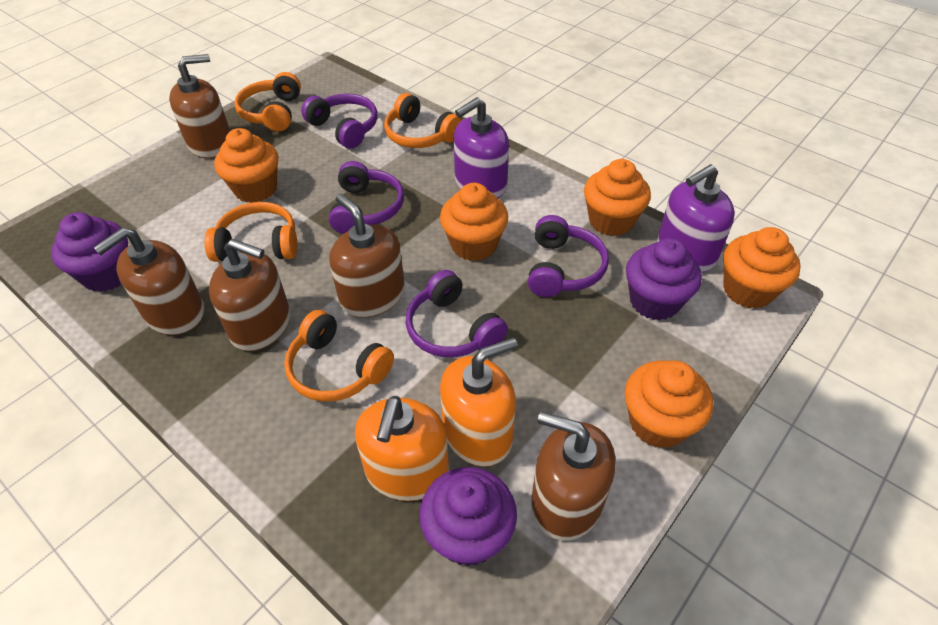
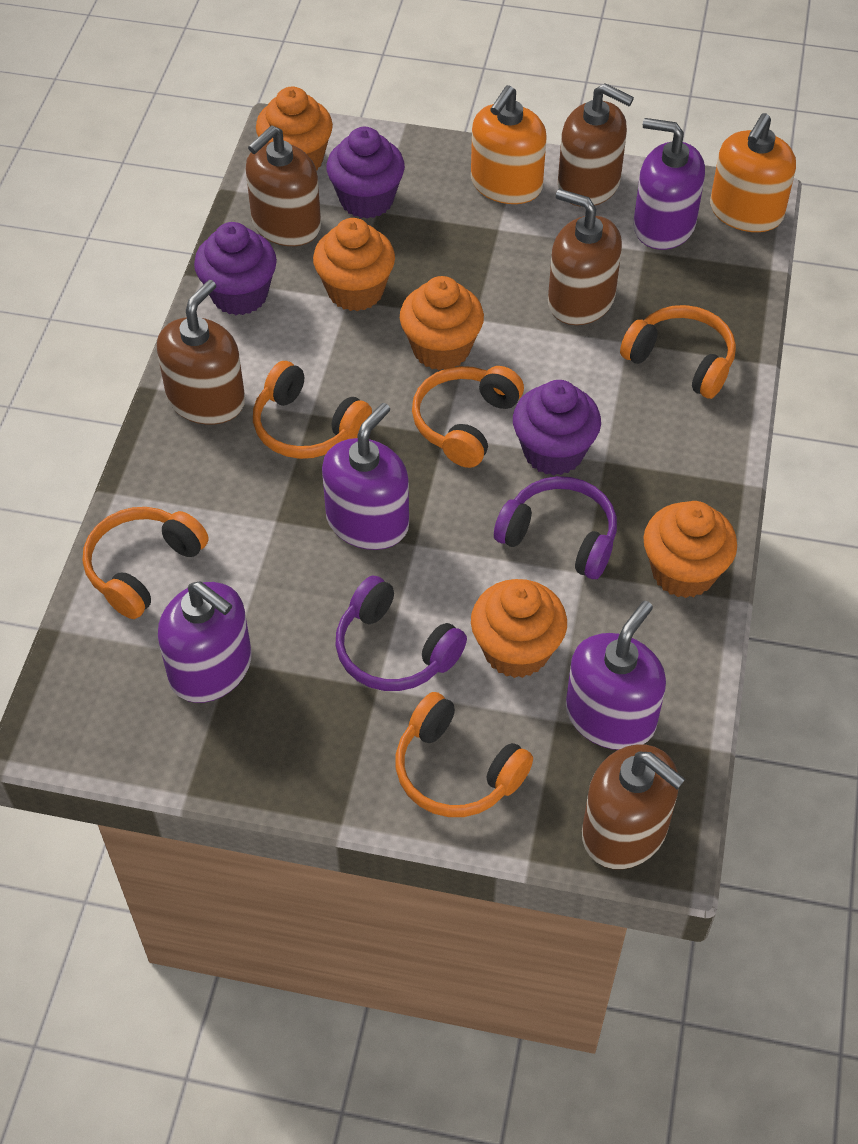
orange headphones: [204,202,297,262] [234,72,301,131] [284,310,394,402] [384,93,462,148] = 4 -> [83,507,209,619] [253,361,372,459] [396,692,533,817] [412,366,524,468] [620,305,736,399] = 5
purple headphones: [301,93,377,149] [329,161,404,234] [405,270,508,357] [528,215,609,297] = 4 -> [335,575,467,691] [494,476,617,579] = 2
purple soap dispenser: [454,97,509,198] [657,164,735,272] = 2 -> [158,581,252,703] [322,403,409,550] [566,601,666,750] [633,118,705,250] = 4

